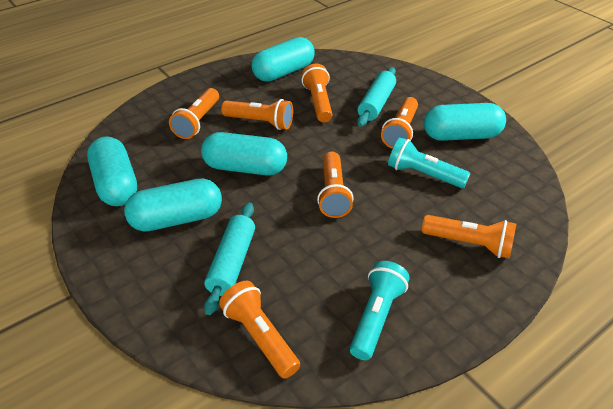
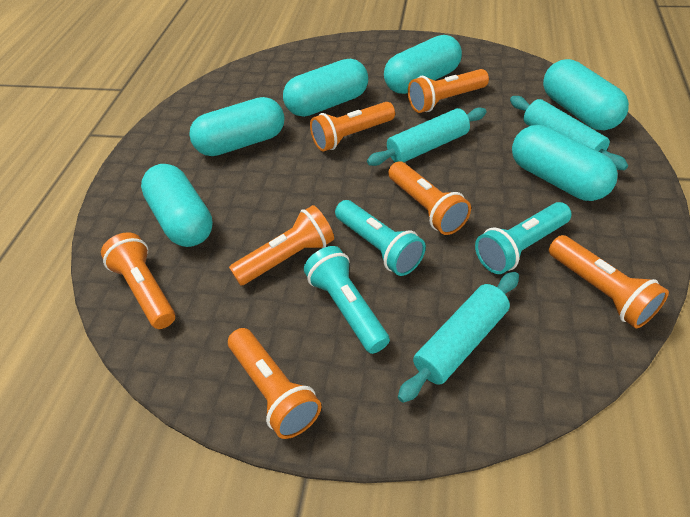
turquoise capsule: [87,136,137,206] [124,179,222,231] [201,132,287,176] [251,37,315,82] [424,103,506,141] = 5 -> [141,164,213,247] [189,97,285,156] [283,59,368,117] [384,35,462,94] [512,125,618,201] [543,59,629,130] = 6
turquoise flashlight: [350,261,410,360] [388,137,470,188] = 2 -> [304,246,390,354] [335,200,426,276] [475,202,572,274] = 3
turquoise rolling pin: [204,202,255,315] [357,67,396,127] = 2 -> [367,108,487,166] [398,272,519,403] [510,96,628,170] = 3

